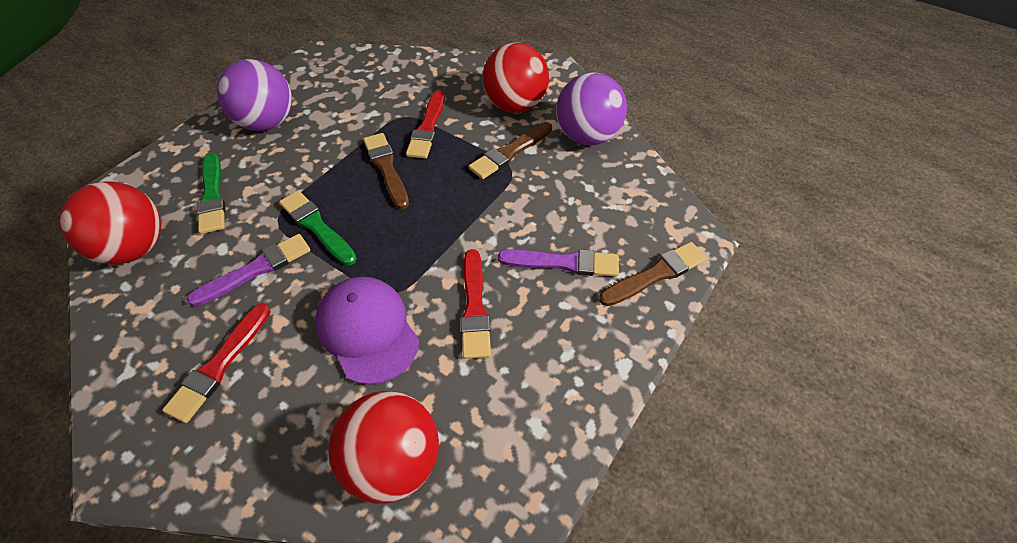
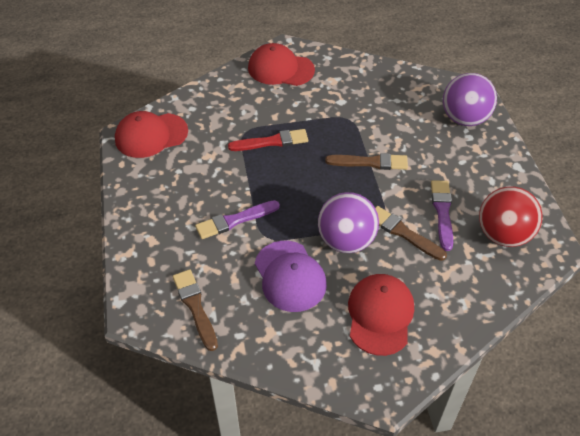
green brush: [197,152,225,234] [279,190,357,266] = 2 -> none = 0
red ball: [60,182,161,264] [328,391,439,504] [483,42,549,113] = 3 -> [479,186,542,247] = 1
red brush: [162,303,271,423] [406,90,445,159] [461,249,491,359] = 3 -> [228,129,308,151] = 1
red cap: none = 0 -> [115,111,188,158] [248,43,315,86] [348,274,414,356] = 3

